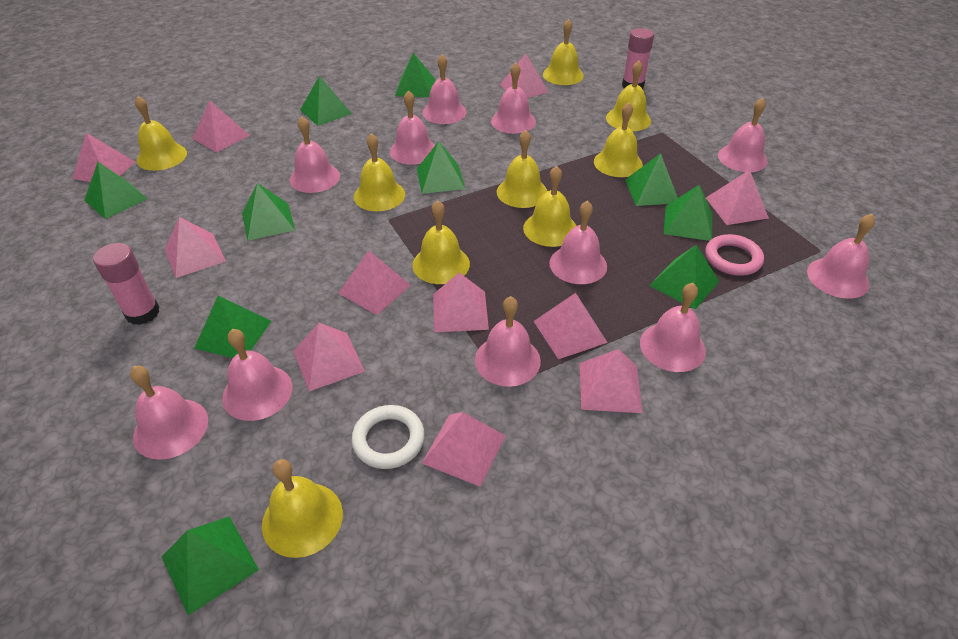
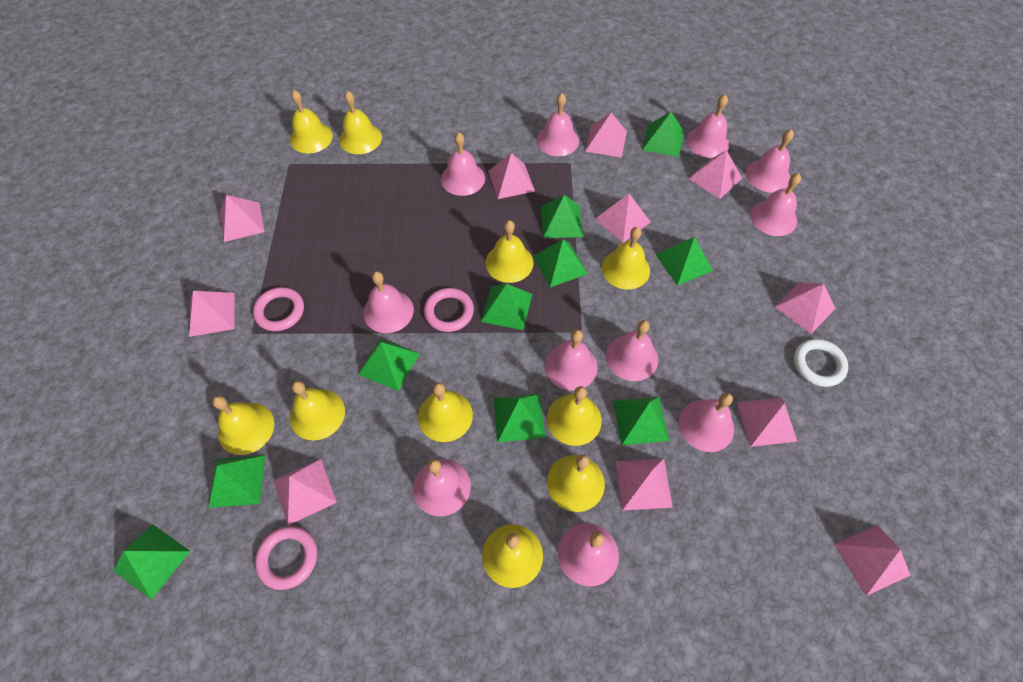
pink glue stick: [93,243,160,325] [622,28,654,89] = 2 -> none = 0
pink ring: [705,234,764,276] = 1 -> [253,287,304,331] [255,526,317,590] [424,288,474,332] = 3
yellow bell: [135,96,187,171] [262,459,343,558] [354,133,405,211] [412,200,470,284] [497,130,547,208] [523,166,577,247] [543,19,584,85] [594,102,643,177] [606,61,651,131] = 9 -> [212,396,274,455] [290,90,333,154] [290,381,345,441] [339,91,382,154] [418,382,473,442] [482,524,543,588] [485,220,534,283] [547,386,602,446] [547,454,605,512] [602,227,650,289] = 10

